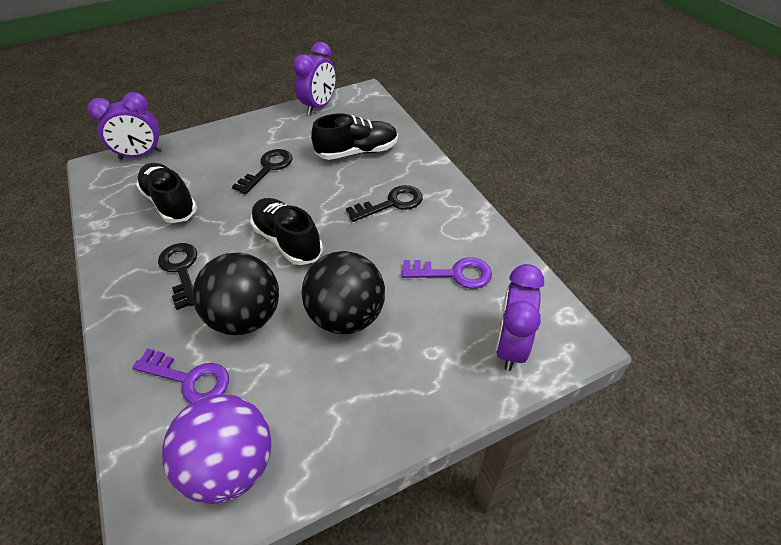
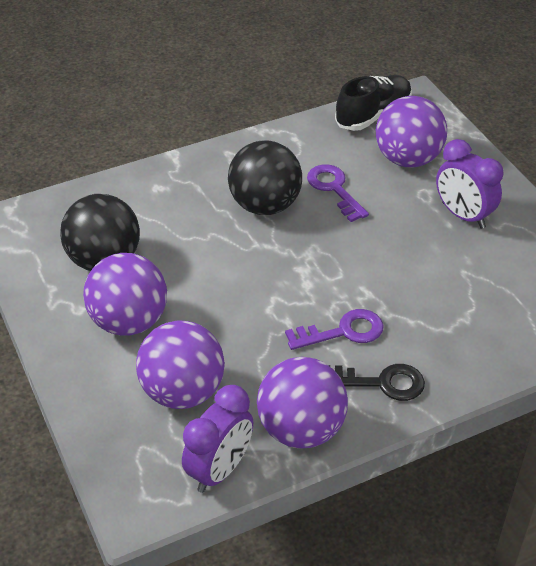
black key: [158,243,197,310] [232,149,293,194] [346,185,423,222] = 3 -> [328,364,425,401] = 1
black shoe: [136,163,197,223] [250,198,323,265] [311,113,398,160] = 3 -> [335,75,412,131] = 1
purple ball: [162,394,272,504] = 1 -> [83,253,167,336] [136,320,225,409] [257,357,348,448] [376,96,447,167] = 4
purple clock: [88,92,162,159] [293,42,336,115] [496,264,544,371] = 3 -> [182,385,253,493] [436,139,503,229] = 2

